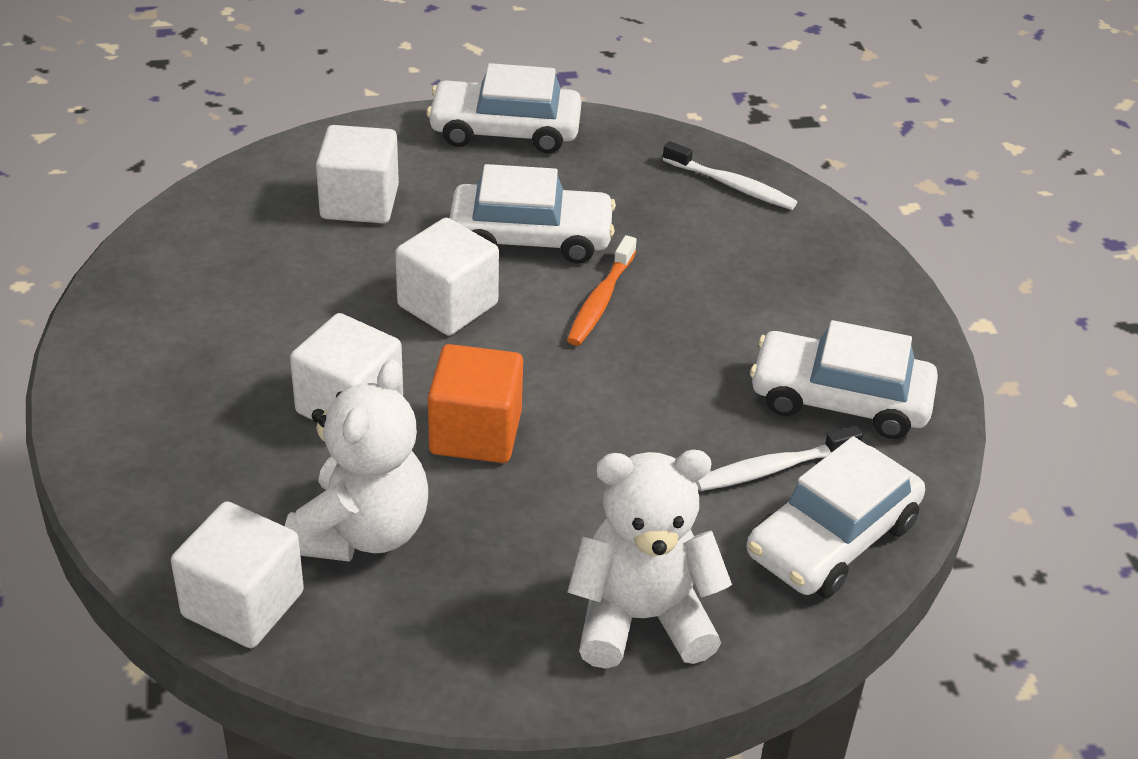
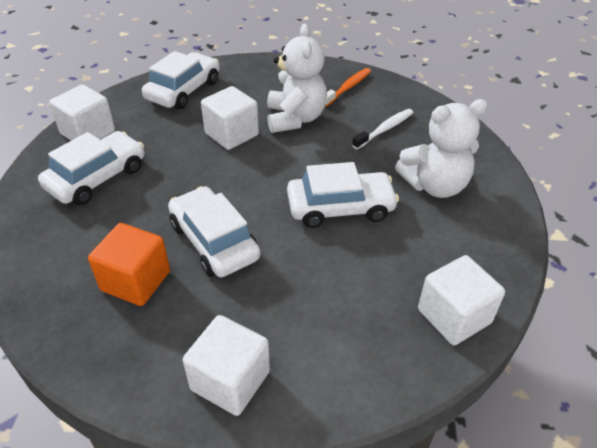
white toothbrush: [663,141,797,210] [696,426,863,491] = 2 -> [352,109,414,149] = 1

